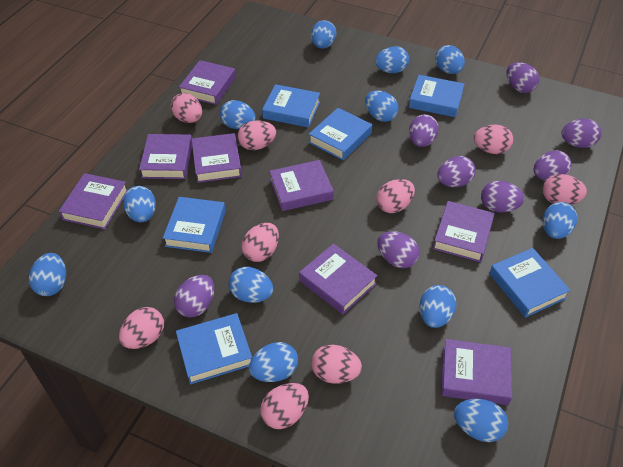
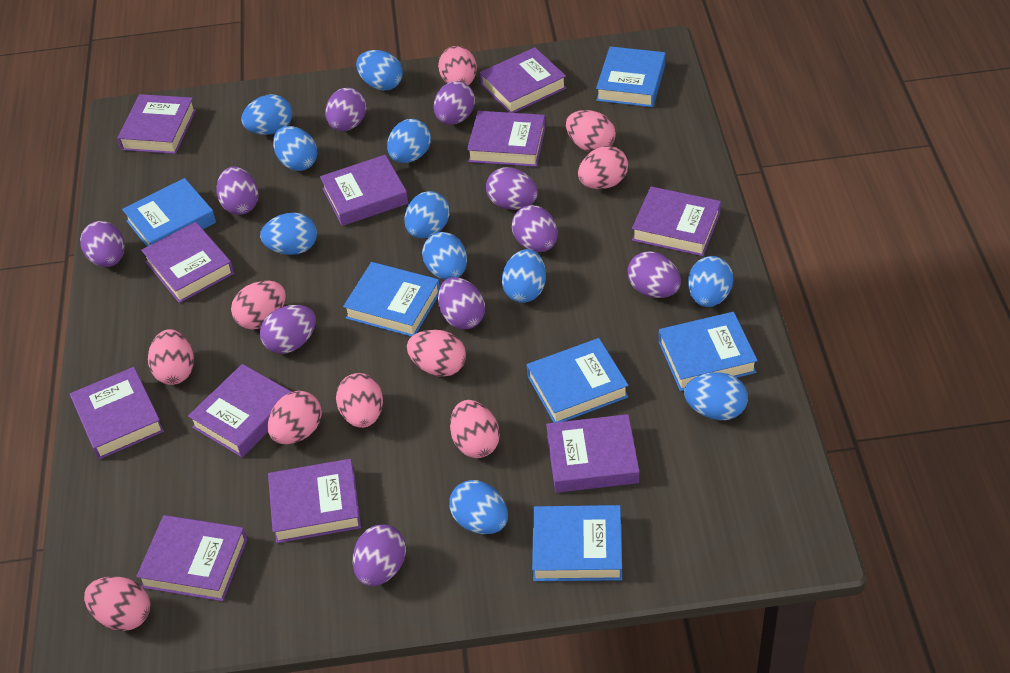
blue egg: [29,253,66,296] [123,186,156,222] [220,100,255,129] [229,267,273,303] [249,342,298,382] [311,20,336,48] [365,91,399,122] [375,46,409,73] [419,285,456,328] [435,45,465,74] [454,399,508,442] [543,202,577,239] = 12 -> [241,94,292,135] [260,213,317,255] [273,126,317,171] [356,50,403,91] [387,119,431,163] [404,191,450,238] [422,232,467,280] [449,480,508,534] [502,249,546,303] [684,372,748,420] [688,256,733,307] = 11
pink egg: [119,307,164,349] [171,93,202,123] [238,120,276,150] [241,223,279,262] [260,383,309,429] [311,345,362,384] [376,179,415,213] [474,125,513,154] [543,174,587,205] = 9 -> [84,577,150,631] [148,329,194,385] [231,281,286,330] [267,391,322,444] [336,373,383,428] [407,329,466,377] [438,46,477,85] [450,400,500,458] [566,110,616,152] [578,146,628,189] = 10
purple book: [59,173,128,229] [139,134,192,179] [179,60,236,105] [192,133,242,183] [269,160,334,211] [299,244,378,314] [433,201,494,262] [441,339,512,405] = 8 -> [70,367,164,460] [117,94,196,154] [136,515,247,601] [141,222,234,303] [188,364,291,458] [268,459,361,543] [320,155,408,226] [467,111,546,167] [480,47,566,113] [546,414,639,493] [632,187,721,256] = 11
purple egg: [174,275,214,317] [377,231,420,268] [409,114,439,147] [437,156,476,187] [481,181,525,212] [506,62,539,93] [534,151,572,181] [562,119,601,148] = 8 -> [80,221,125,267] [216,167,258,215] [260,305,316,354] [325,88,367,131] [353,524,406,586] [434,81,475,125] [438,277,485,329] [486,167,538,210] [512,205,558,252] [628,251,681,298] = 10

